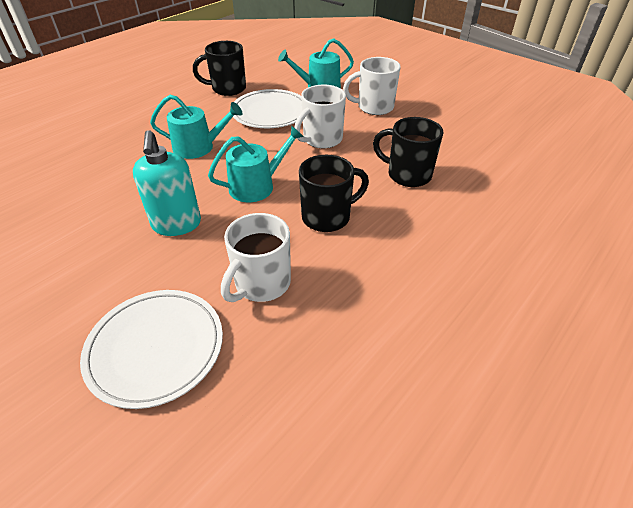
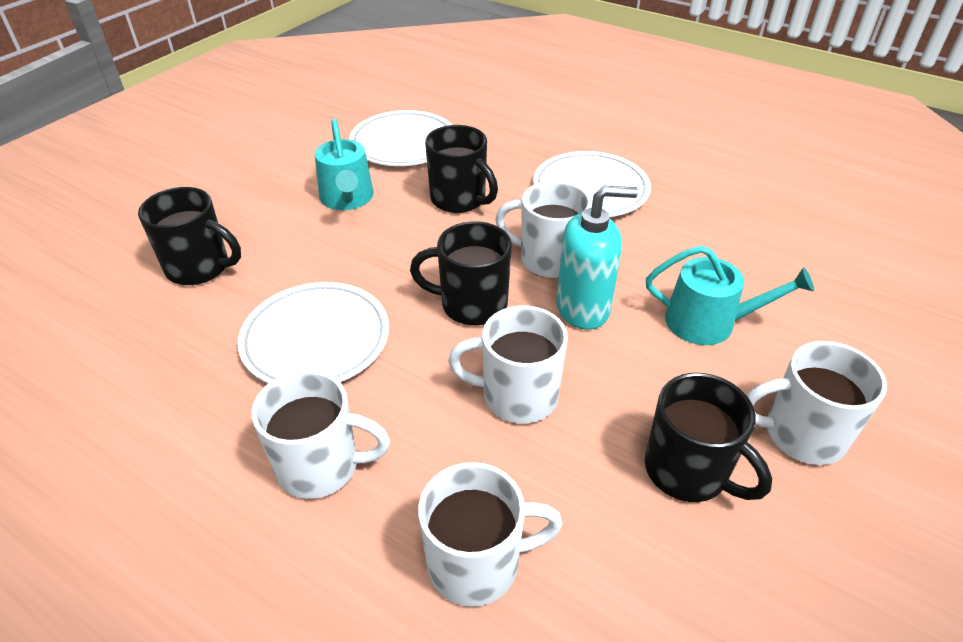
black mug: [193,41,246,96] [299,155,369,232] [373,117,443,187] = 3 -> [138,187,241,285] [410,221,512,325] [425,125,498,213] [645,373,772,502] = 4
turquoise watering can: [150,95,242,159] [208,125,304,202] [278,38,354,88] = 3 -> [315,119,374,210] [646,246,814,345] = 2
white mug: [221,213,291,302] [294,85,346,149] [343,57,401,115] = 3 -> [251,370,390,499] [418,462,563,607] [448,305,568,424] [495,181,591,278] [746,341,887,465] = 5
white plate: [80,290,223,409] [233,89,302,128] = 2 -> [238,282,389,384] [349,110,452,166] [533,151,651,217] = 3

